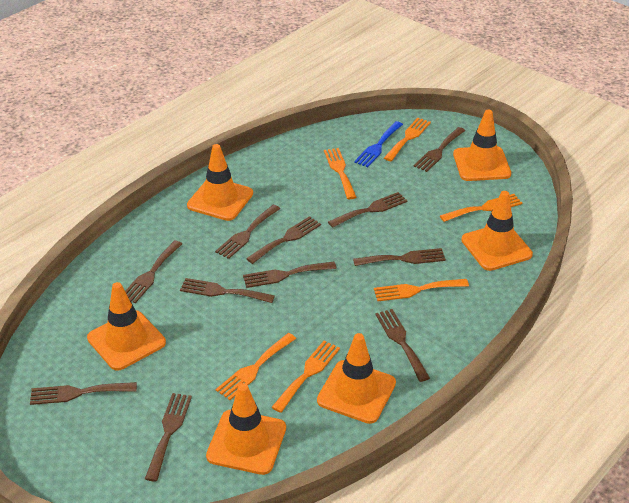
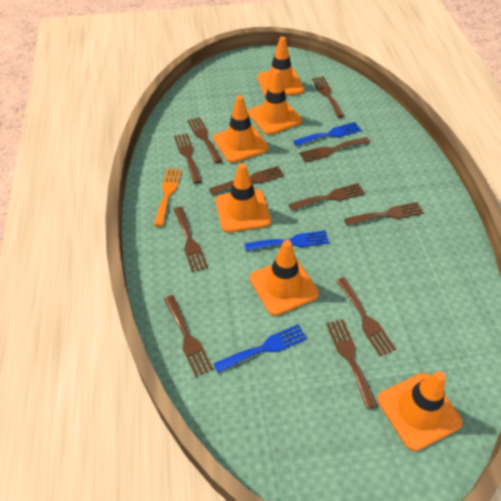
blue fork: [354,121,403,167] = 1 -> [214,324,307,373] [244,230,329,251] [293,122,361,146] = 3
orange fork: [216,333,296,400] [271,341,340,413] [324,148,356,199] [374,279,469,301] [384,118,431,161] [440,194,522,222] = 6 -> [154,168,182,227] = 1

